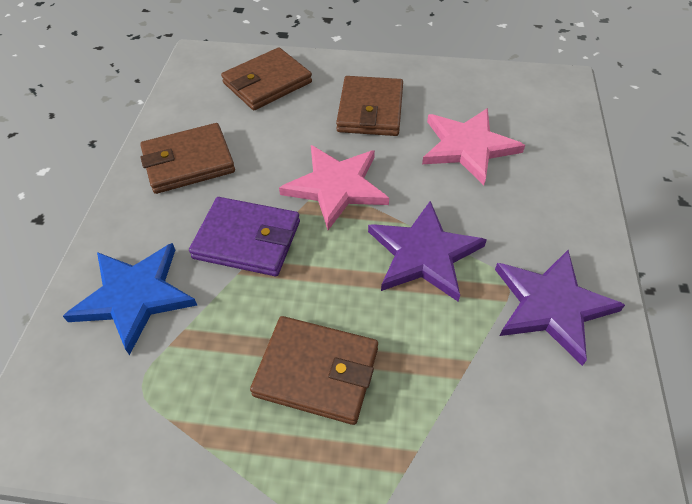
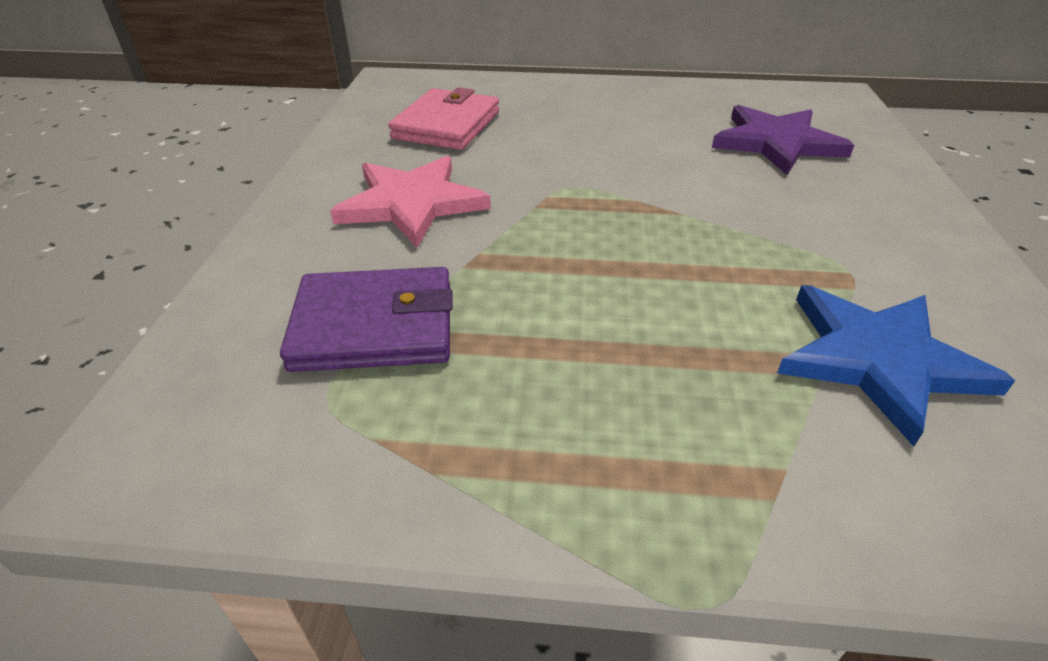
brown wallet: [140,123,235,194] [221,47,312,110] [250,316,378,425] [336,76,403,136] = 4 -> none = 0
pink star: [279,145,389,230] [422,108,525,185] = 2 -> [330,156,491,247] = 1
pink wallet: none = 0 -> [388,87,499,150] = 1
purple star: [368,201,487,301] [495,250,625,366] = 2 -> [712,105,854,175] = 1

